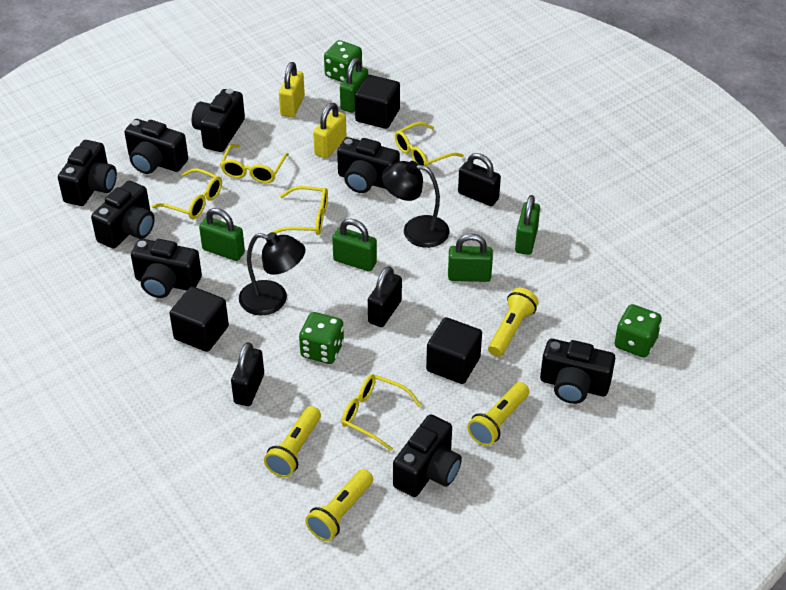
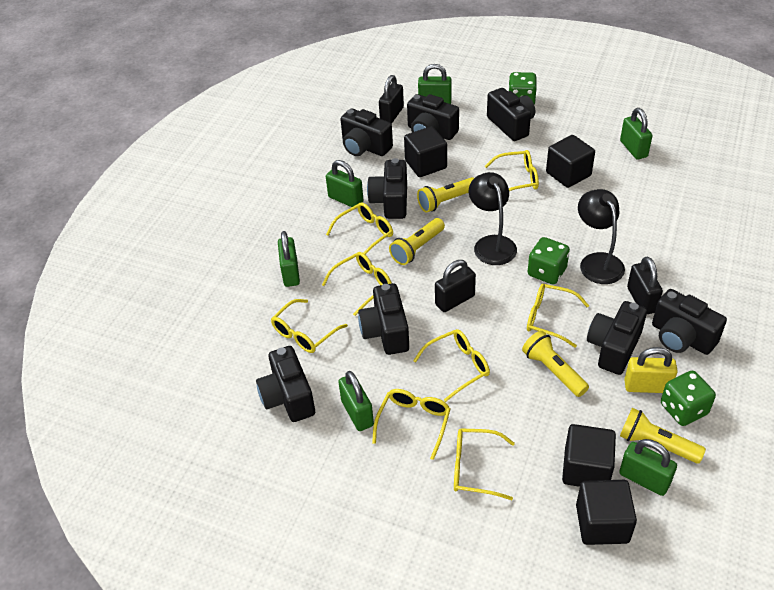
black cube: [169,287,229,352] [355,75,400,129] [426,317,482,384] = 3 -> [404,126,447,177] [546,135,595,188] [562,424,616,487] [576,480,637,545] = 4
green padlock: [199,208,245,261] [332,219,377,272] [340,58,368,113] [448,234,493,282] [515,195,540,255] = 5 -> [278,231,300,287] [326,160,364,207] [338,371,374,431] [418,64,452,104] [619,439,677,496] [620,108,653,160] = 6
yellow glasses: [151,168,222,219] [220,144,289,184] [270,186,328,235] [341,374,421,451] [395,122,464,170] = 5 -> [271,299,348,353] [322,252,392,316] [326,202,393,255] [372,389,451,460] [413,329,490,402] [454,428,515,500] [485,150,539,191] [527,283,589,348] = 8
yellow padlock: [279,62,305,117] [313,103,347,159] = 2 -> [624,347,678,393] = 1

